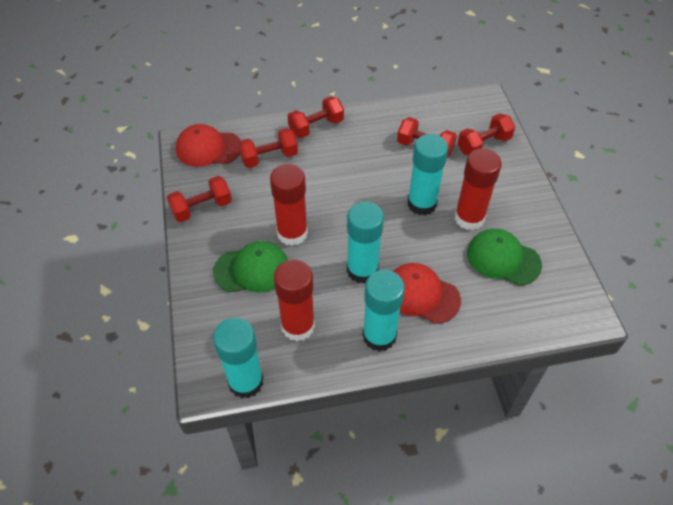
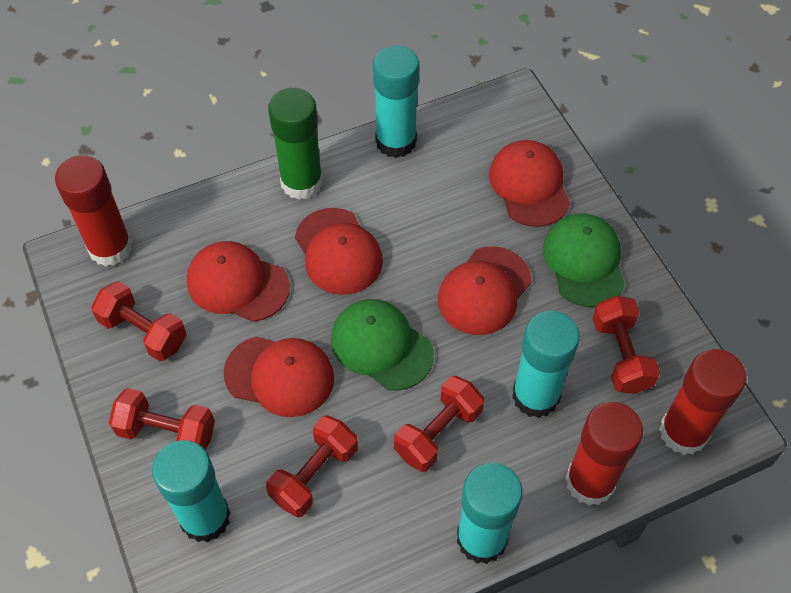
green glue stick: none = 0 -> [268,88,323,200] = 1
red cap: [176,124,241,167] [393,263,461,324] = 2 -> [187,241,290,322] [224,336,334,417] [295,208,383,295] [438,246,531,335] [489,140,570,227] = 5

